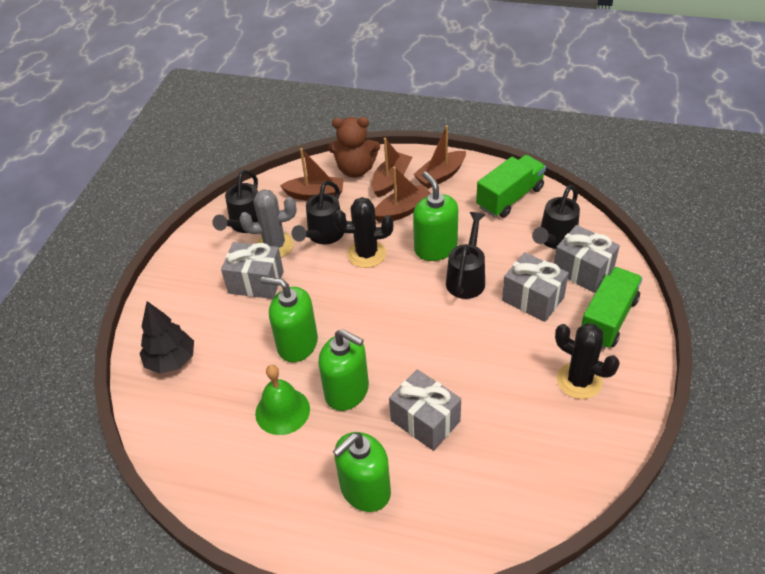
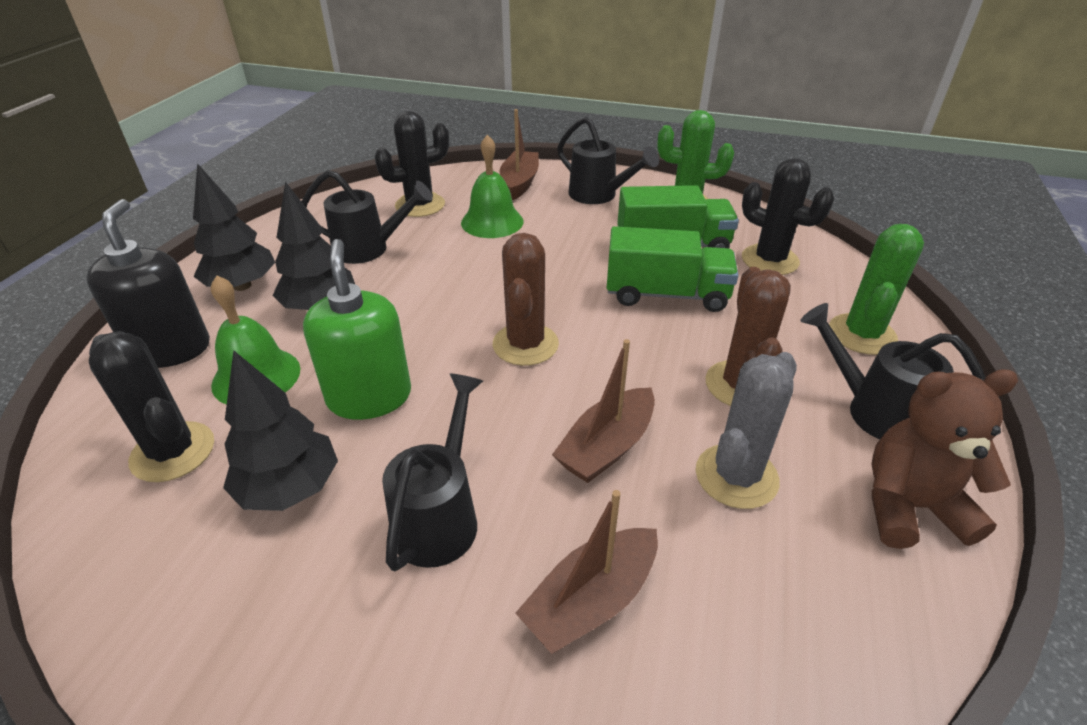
black cactus: [334,197,393,268] [555,323,620,399] = 2 -> [89,331,214,482] [374,111,449,217] [742,158,834,275] = 3
black soap dispenser: none = 0 -> [86,199,210,368] = 1
black tree: [139,301,194,374] = 1 -> [193,163,275,291] [223,350,338,511] [272,182,355,310] = 3
brown boat: [280,148,344,201] [372,138,412,197] [375,167,431,223] [413,125,466,189] = 4 -> [499,109,539,200] [515,490,658,654] [552,339,655,483] = 3
brown cactus: none = 0 -> [493,233,559,366] [706,267,791,406] = 2
green bell: [255,365,310,435] = 1 -> [211,275,300,405] [461,135,523,238] = 2
green cactus: none = 0 -> [657,110,734,199] [829,224,924,355] = 2
green soap dispenser: [261,277,318,362] [318,329,369,411] [333,432,391,512] [413,171,458,261] = 4 -> [303,239,411,420] = 1
grey gift: [221,242,284,299] [389,369,461,451] [502,252,569,322] [554,225,620,293] = 4 -> none = 0

